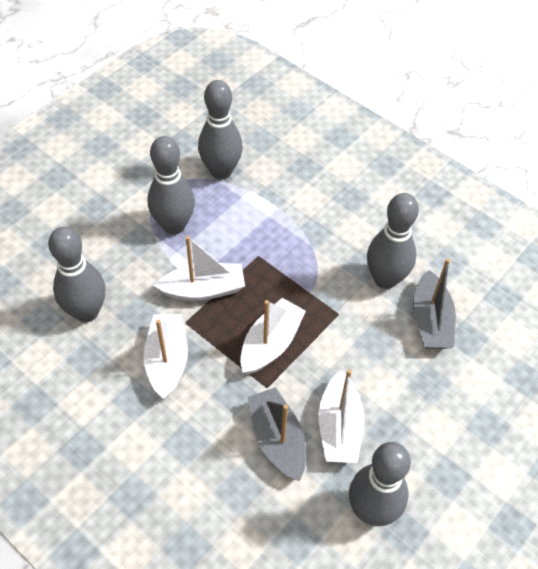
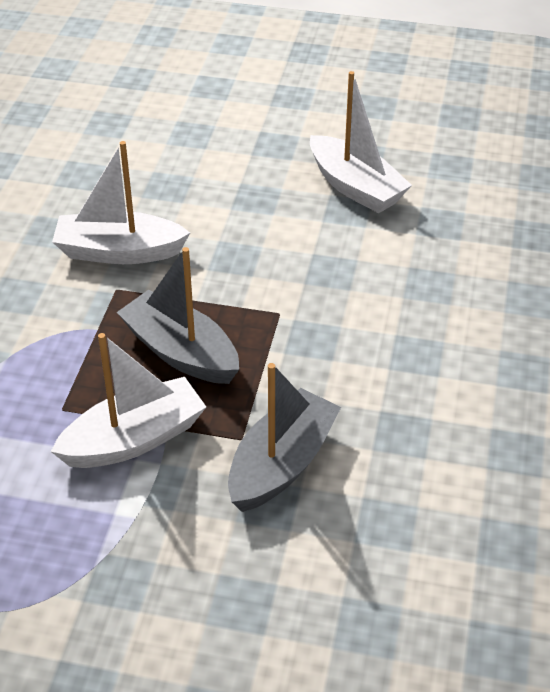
grey bowling pin: [48,227,105,322] [147,136,195,235] [198,80,243,180] [349,442,411,526] [367,193,419,289] = 5 -> none = 0
white boat: [143,314,188,399] [153,236,245,301] [240,298,306,375] [318,369,364,463] = 4 -> [51,333,206,468] [52,141,190,264] [310,71,412,213] = 3

